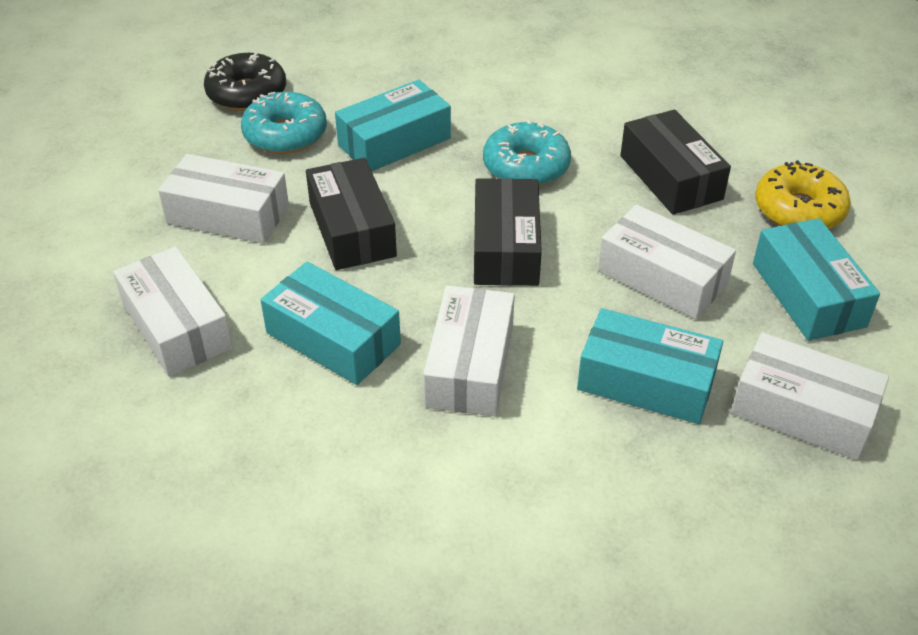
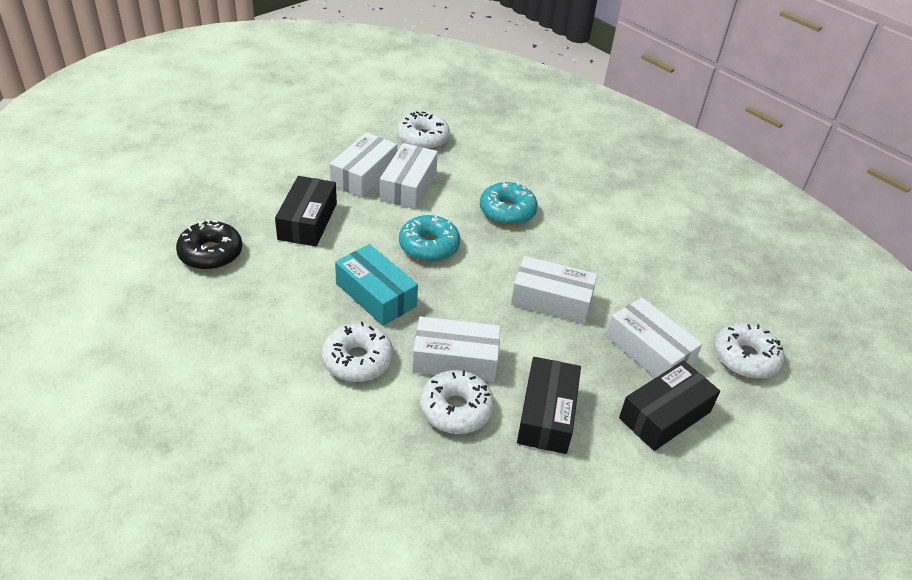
turquoise box: [261,262,401,385] [335,80,451,171] [577,308,723,424] [753,218,880,341] = 4 -> [335,244,418,326] = 1
white donut: none = 0 -> [322,322,393,382] [397,111,450,150] [420,370,494,434] [714,323,784,379] = 4
yellow donut: [755,160,851,229] = 1 -> none = 0

